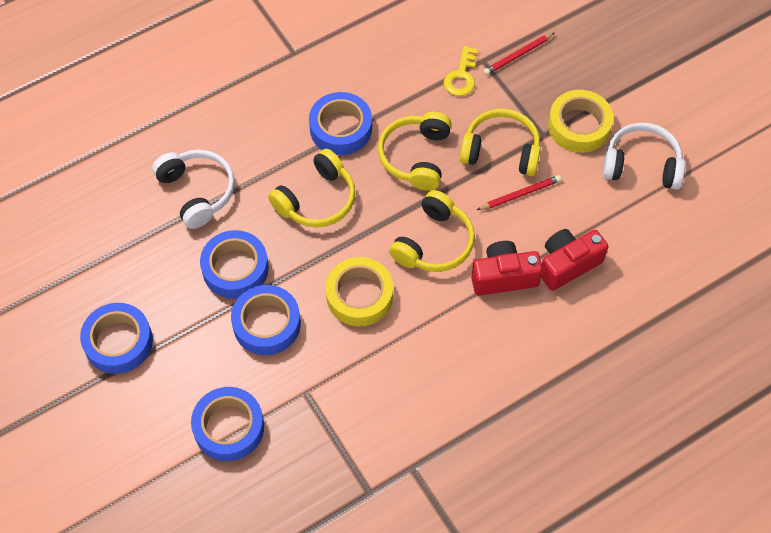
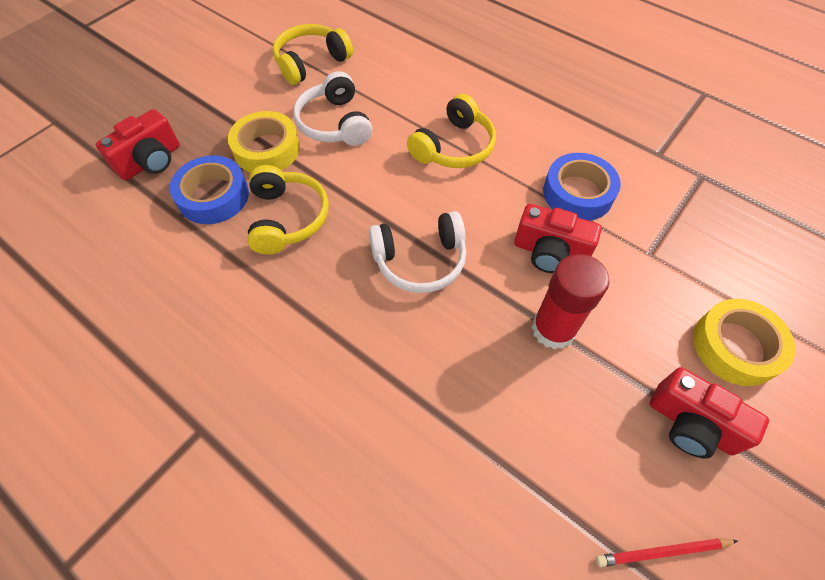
blue tape: [80,303,153,374] [191,387,264,461] [200,230,269,299] [231,285,301,355] [309,92,372,155] = 5 -> [170,155,249,224] [543,153,621,221] = 2
red camera: [471,241,543,295] [541,229,609,291] = 2 -> [96,109,180,180] [514,204,602,273] [650,367,769,459] = 3
red glue stick: none = 0 -> [532,254,609,350] = 1
red pencil: [477,175,561,210] [483,33,554,75] = 2 -> [596,538,738,567] = 1
yellow headphones: [268,149,355,228] [378,112,452,191] [389,190,475,272] [460,109,541,176] = 4 -> [247,165,329,255] [273,24,353,85] [407,94,496,168] = 3
yellow key: [444,46,478,96] = 1 -> none = 0

